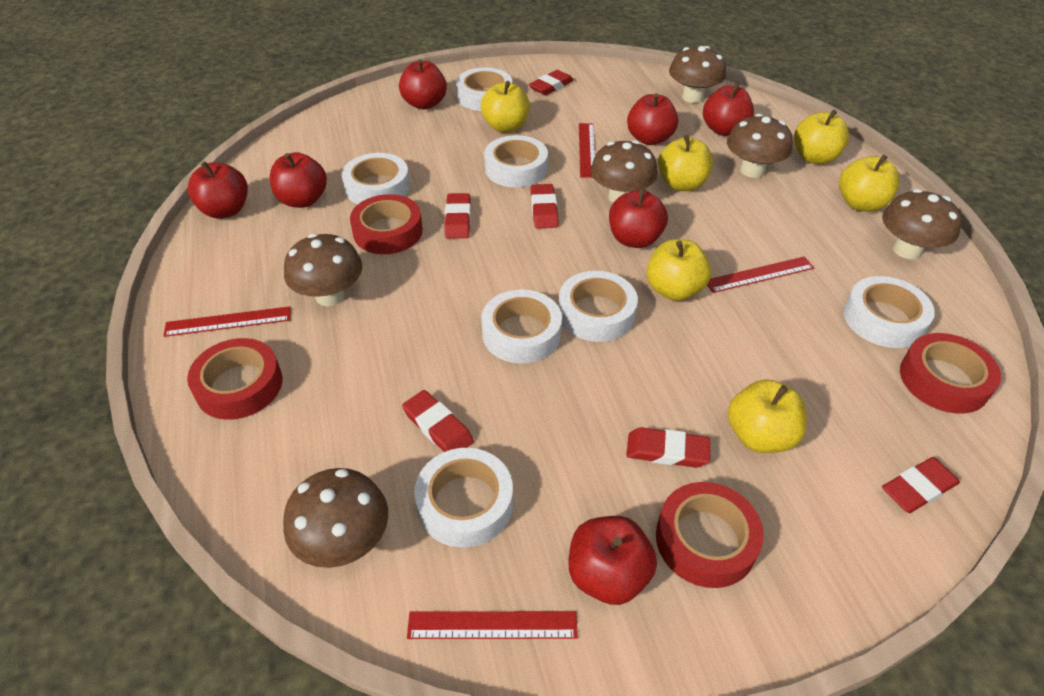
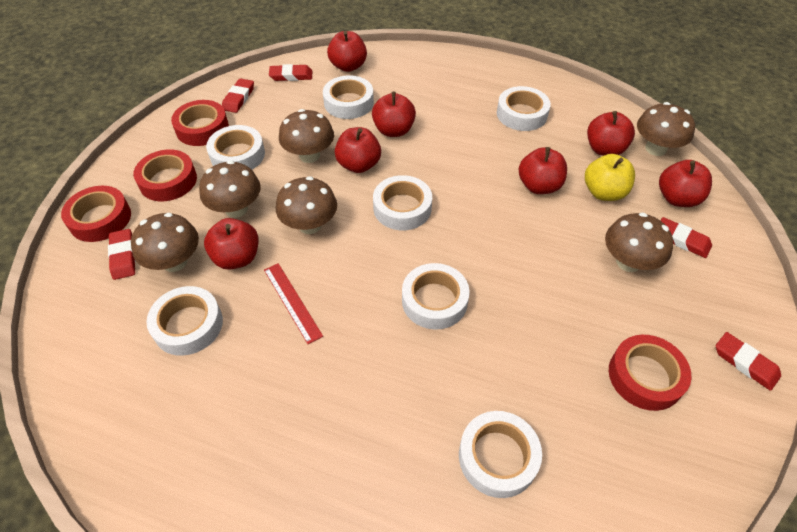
red eraser: [402,390,474,452] [445,193,471,239] [529,70,574,95] [530,184,559,229] [626,427,710,468] [882,457,960,513] = 6 -> [108,229,135,280] [222,78,254,113] [269,64,312,81] [661,217,712,258] [716,332,781,391] = 5
red ruler: [163,306,291,337] [407,611,578,639] [579,123,595,178] [707,257,814,293] = 4 -> [264,263,323,344] = 1
yellow apple: [481,81,530,132] [647,239,711,301] [658,135,713,191] [728,380,807,453] [794,110,849,164] [839,155,900,212] = 6 -> [585,154,635,201] = 1

